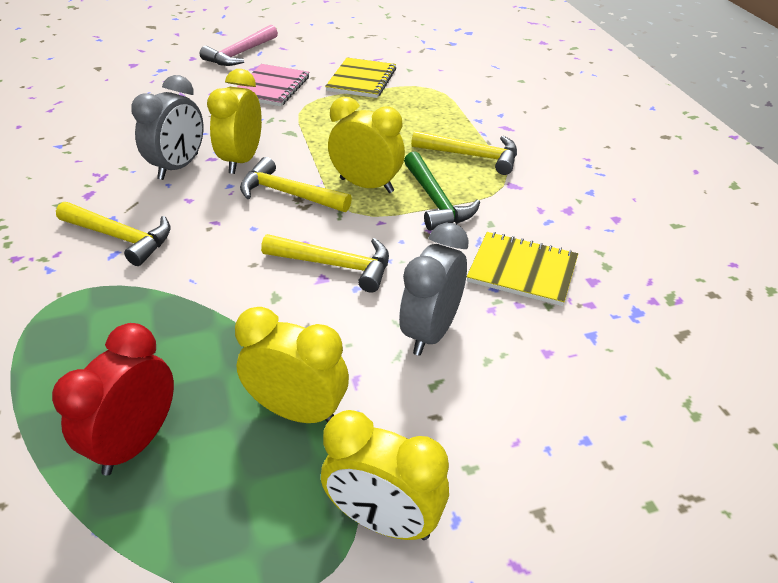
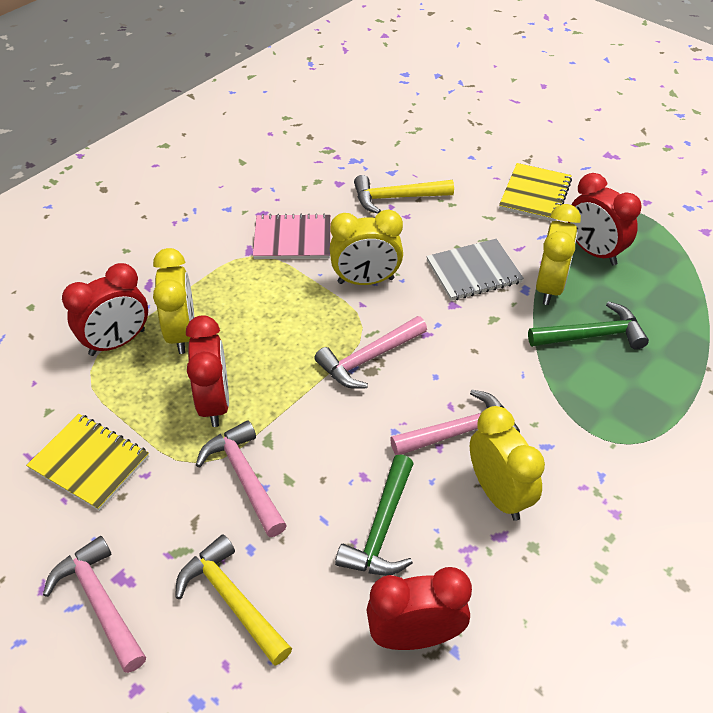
green hammer: [404,152,480,231] = 1 -> [335,454,414,576] [528,301,649,350] = 2
grey clock: [131,75,204,180] [399,223,469,356] = 2 -> none = 0
grey notebook: none = 0 -> [426,239,524,301] = 1
pink hammer: [200,25,278,66] = 1 -> [43,536,146,673] [196,420,287,537] [314,316,427,389] [390,390,520,455] = 4
red clock: [52,323,174,476] = 1 -> [62,263,148,356] [186,315,229,427] [367,567,472,650] [568,173,642,265] = 4
yellow hammer: [56,202,171,266] [240,157,352,212] [261,234,389,293] [411,130,517,175] = 4 -> [175,534,292,666] [354,175,454,214] = 2

